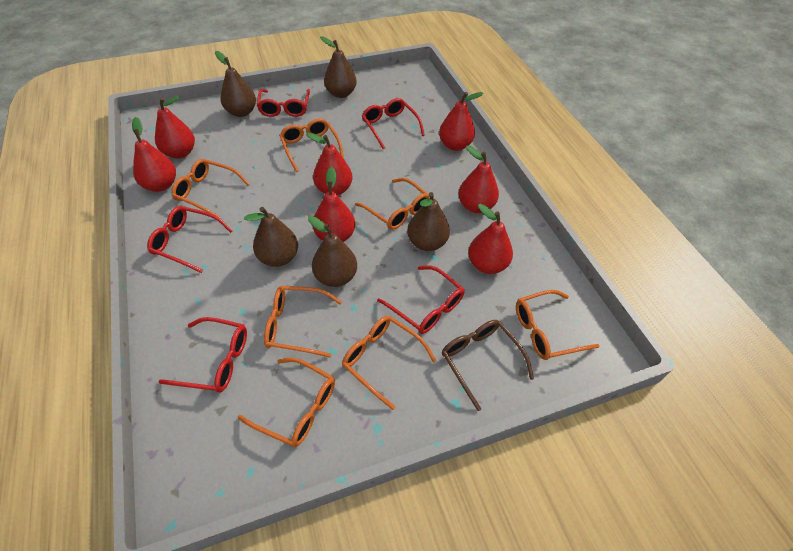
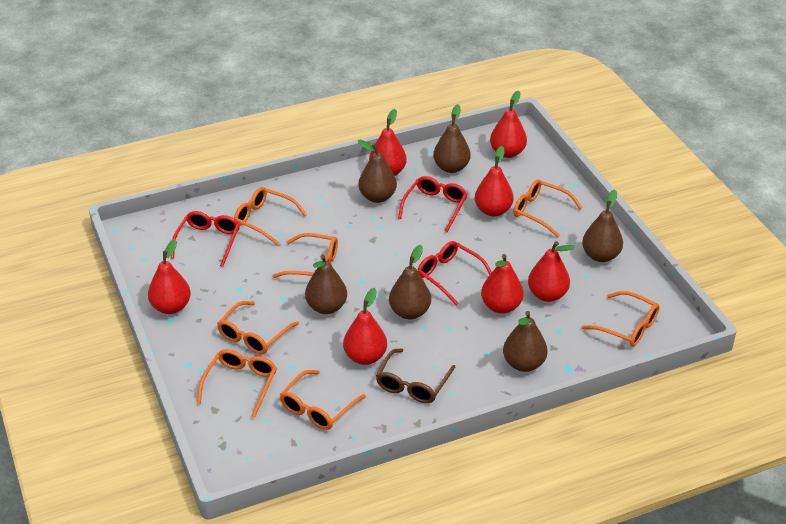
brown pear: [215,51,256,117] [244,207,298,267] [308,216,357,287] [320,37,357,98] [407,192,450,251] = 5 -> [305,255,347,314] [358,140,397,203] [389,245,431,319] [433,104,471,173] [503,311,548,372] [582,190,623,262] = 6
red glasses: [147,206,233,273] [158,317,247,393] [257,89,310,117] [362,98,425,149] [377,265,465,334] = 5 -> [171,211,240,267] [398,176,468,232] [417,241,492,305] = 3

